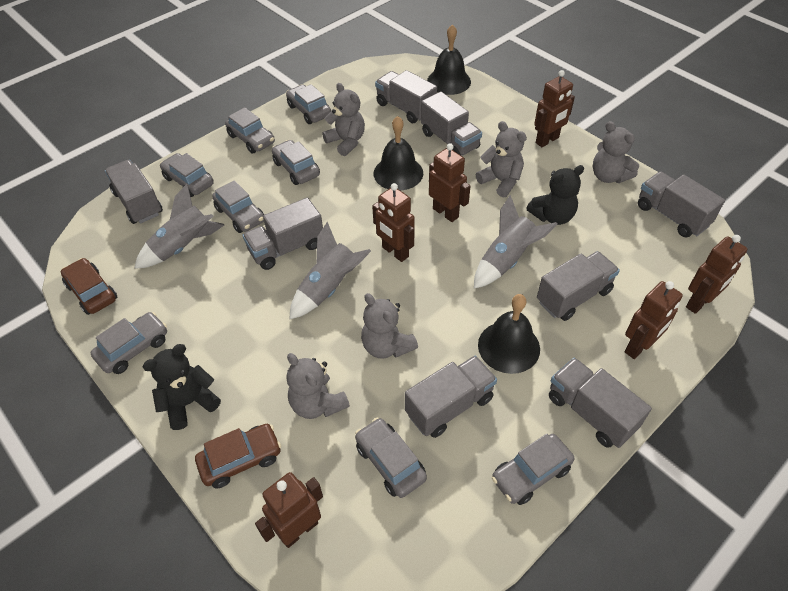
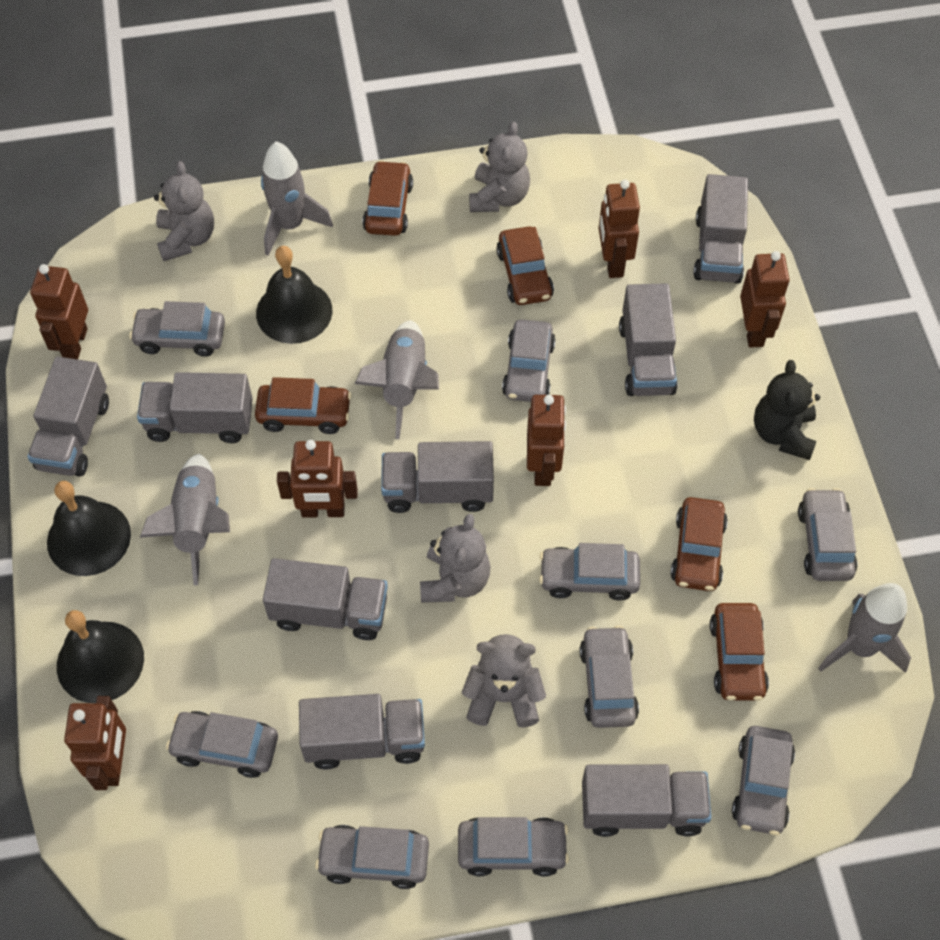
black teddy bear: [142,344,221,430] [526,165,584,225] = 2 -> [754,360,820,460] = 1
brown car: [61,258,117,315] [195,424,281,488] = 2 -> [255,377,352,434] [362,160,413,236] [496,227,554,305] [671,497,728,591] [710,603,769,701] = 5
grey car: [90,312,167,374] [160,153,214,197] [212,180,264,233] [225,107,275,153] [272,140,320,185] [286,84,331,124] [355,418,427,498] [492,434,574,505] = 8 -> [129,301,225,357] [166,711,278,778] [315,825,429,889] [458,817,569,877] [502,319,555,402] [539,543,640,600] [580,625,639,728] [732,726,795,835] [798,488,858,581] = 9
grey rocket: [134,184,224,269] [289,222,371,319] [474,195,558,289] = 3 -> [140,454,230,585] [261,141,333,256] [355,321,439,439] [818,583,911,673] = 4
grey teddy bear: [287,353,350,419] [322,83,365,156] [361,293,418,359] [476,121,527,198] [593,121,639,183] = 5 -> [154,161,214,261] [420,514,490,603] [462,634,546,727] [469,122,530,212] = 4

